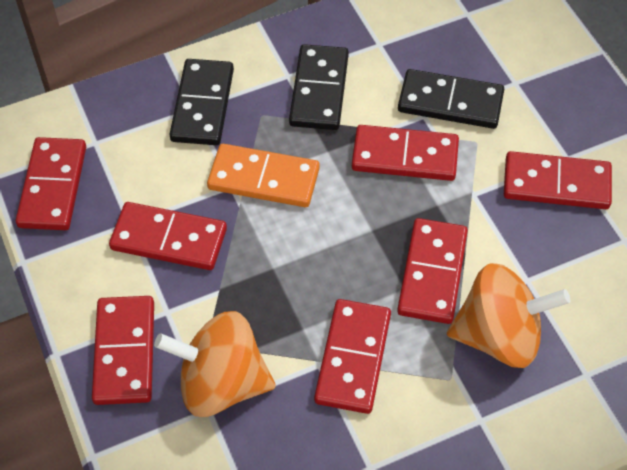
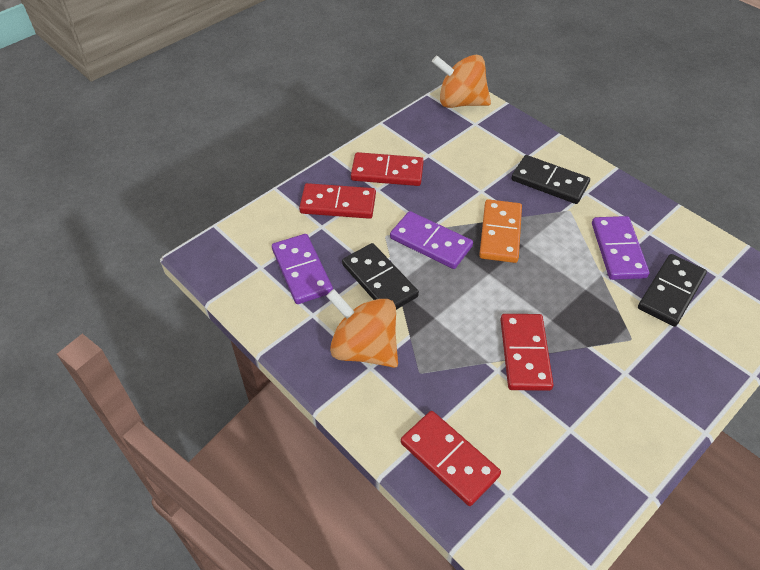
purple domino: none = 0 -> [272,234,333,304] [390,211,473,269] [592,216,649,280] = 3
red domino: [16,137,86,230] [92,296,154,405] [109,202,227,270] [314,299,391,414] [352,125,459,181] [397,218,468,324] [504,151,612,209] = 7 -> [299,183,376,219] [351,152,424,186] [401,411,501,506] [500,314,554,391] = 4

